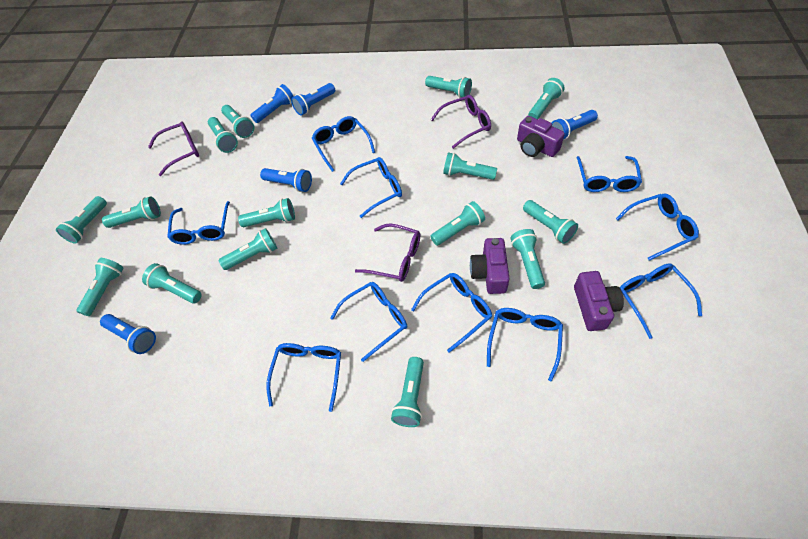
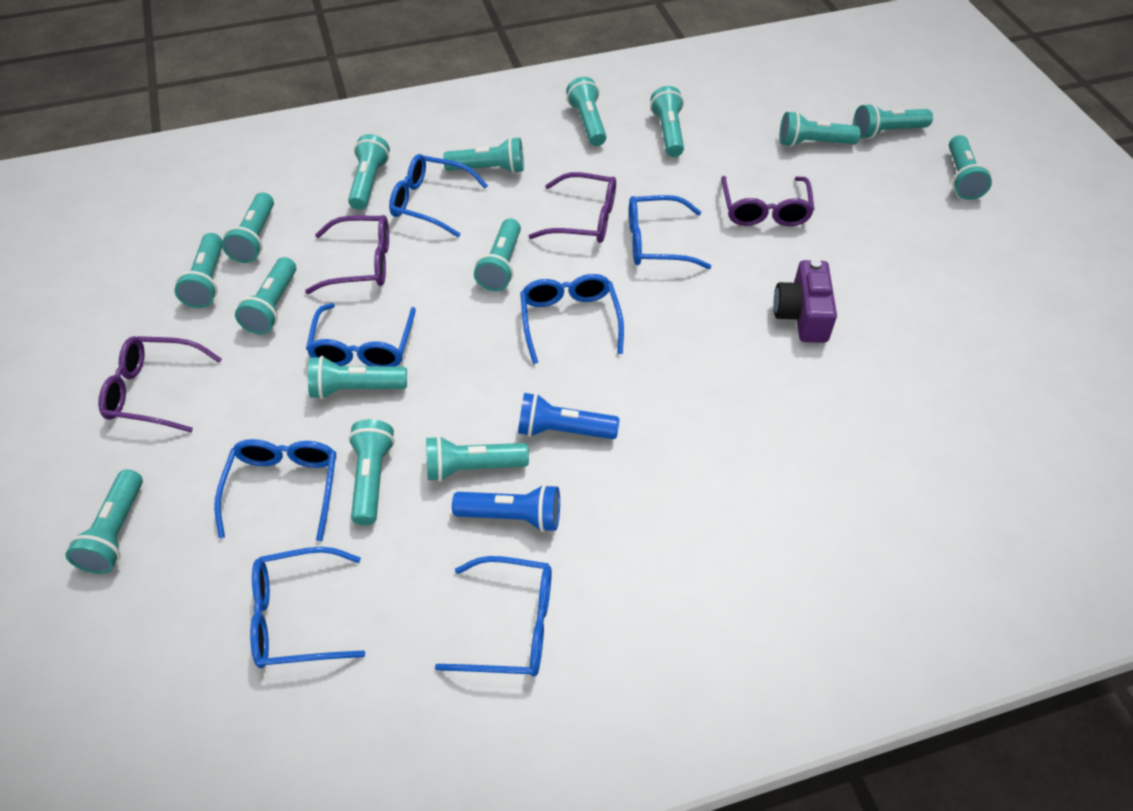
blue flashlight: [100,314,156,354] [250,84,294,123] [260,168,312,192] [291,83,335,115] [552,110,598,140] = 5 -> [452,484,560,532] [518,393,619,439] = 2
blue glasses: [167,201,230,245] [266,343,341,412] [312,116,375,172] [331,282,407,362] [340,157,402,218] [411,273,492,353] [487,308,563,381] [576,156,642,192] [616,193,699,261] [620,263,702,339] = 10 -> [214,439,336,541] [250,547,365,668] [306,303,416,366] [389,154,488,237] [435,556,552,677] [520,274,624,364] [629,195,712,269] = 7
purple camera: [470,238,510,294] [517,116,565,157] [574,271,624,331] = 3 -> [773,259,837,343] = 1
purple glasses: [148,122,199,176] [355,223,420,282] [431,95,491,149] = 3 -> [98,336,222,432] [305,215,389,294] [529,172,616,243] [721,176,815,226] = 4

